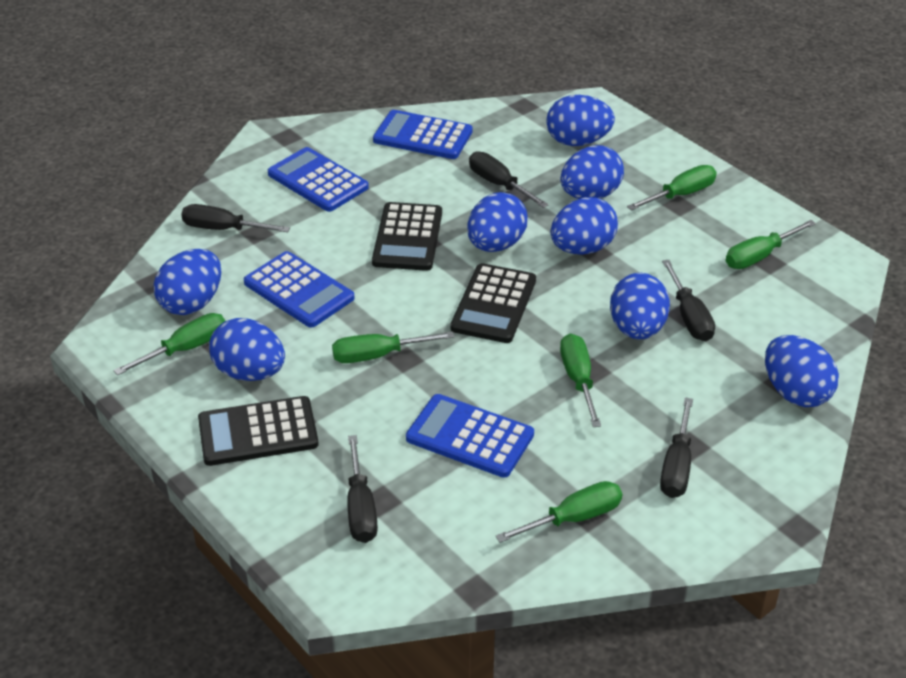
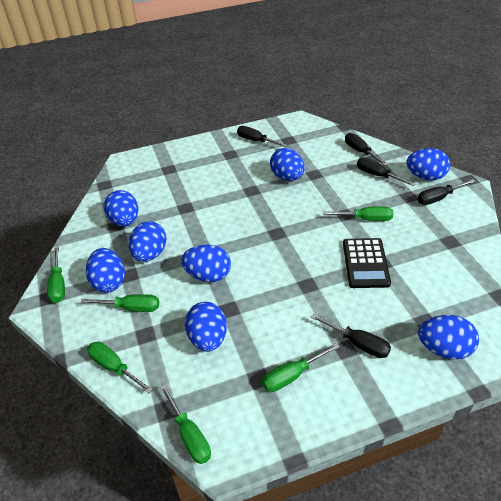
black calculator: [198,396,319,466] [372,202,442,271] [450,263,536,343] = 3 -> [343,238,391,288] = 1
blue calculator: [244,251,354,328] [268,147,369,212] [373,110,473,159] [406,394,534,478] = 4 -> none = 0

